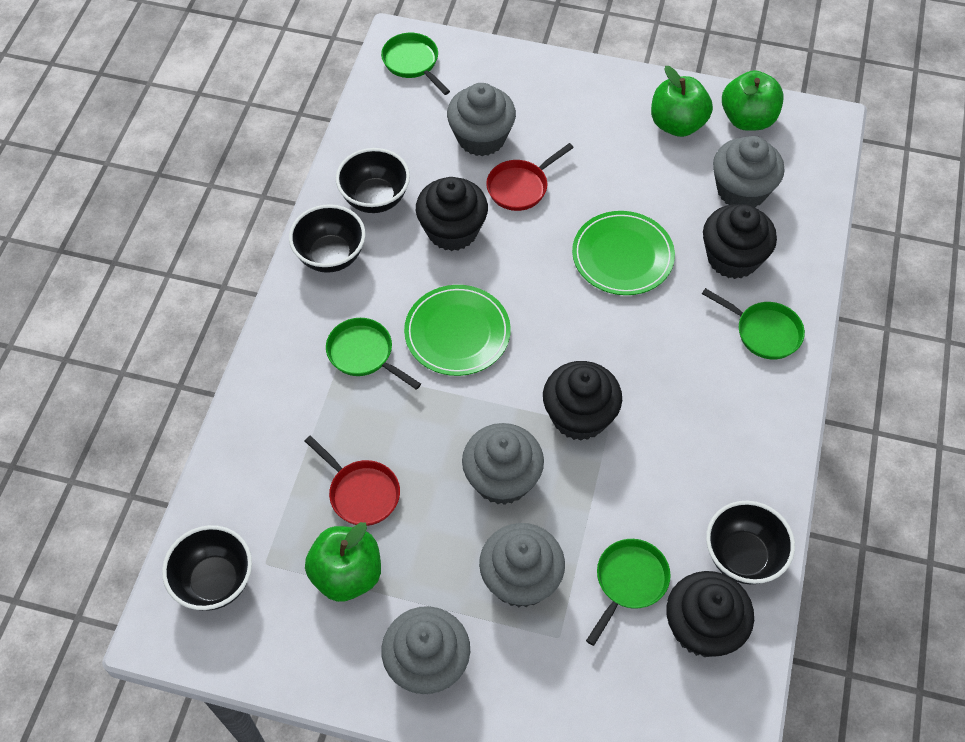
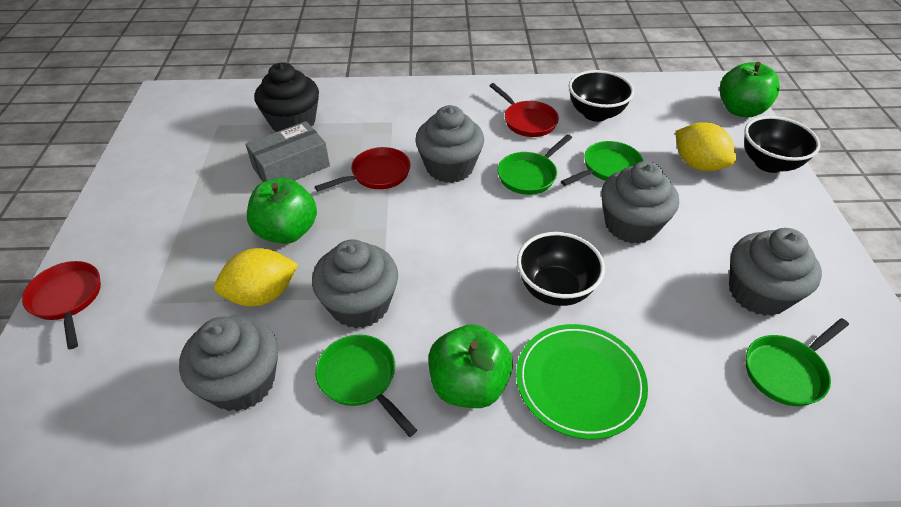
black bowl: [162,525,252,611] [289,204,365,273] [336,148,410,213] [706,501,795,584] = 4 -> [517,232,605,306] [569,70,634,122] [744,116,821,173] = 3
black cupcake: [416,177,488,251] [543,361,622,441] [666,571,754,657] [703,204,777,279] = 4 -> [255,63,319,132] = 1
green plate: [404,285,511,376] [572,211,675,295] = 2 -> [516,324,648,440] = 1
grey box: none = 0 -> [245,121,330,182] = 1
red pan: [305,436,400,526] [486,143,574,211] = 2 -> [22,261,101,350] [315,147,411,191] [489,83,559,137] = 3
yellow lemon: none = 0 -> [214,248,298,307] [675,122,736,171] = 2

